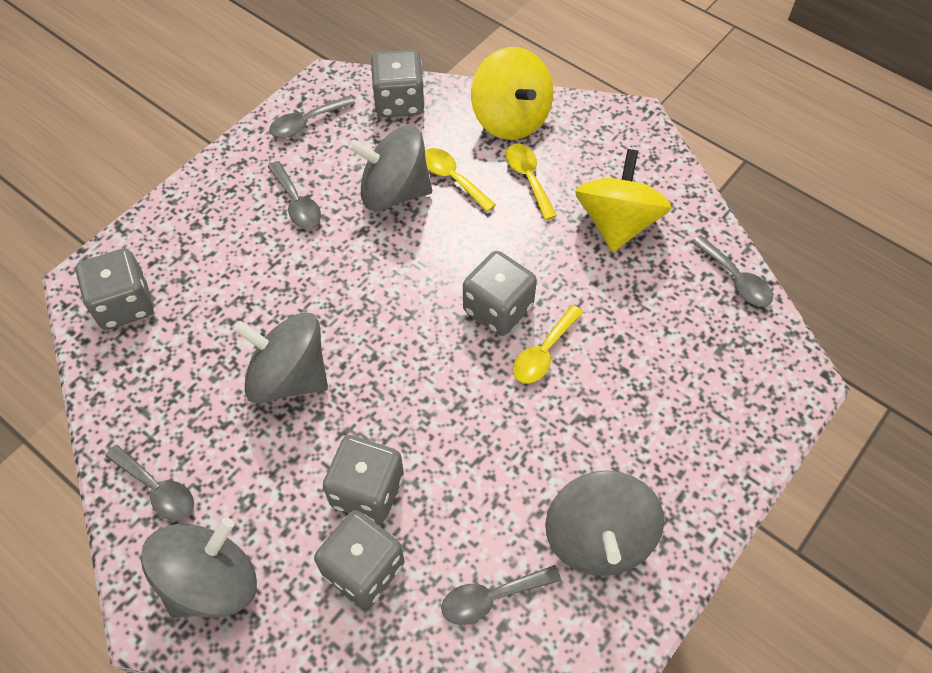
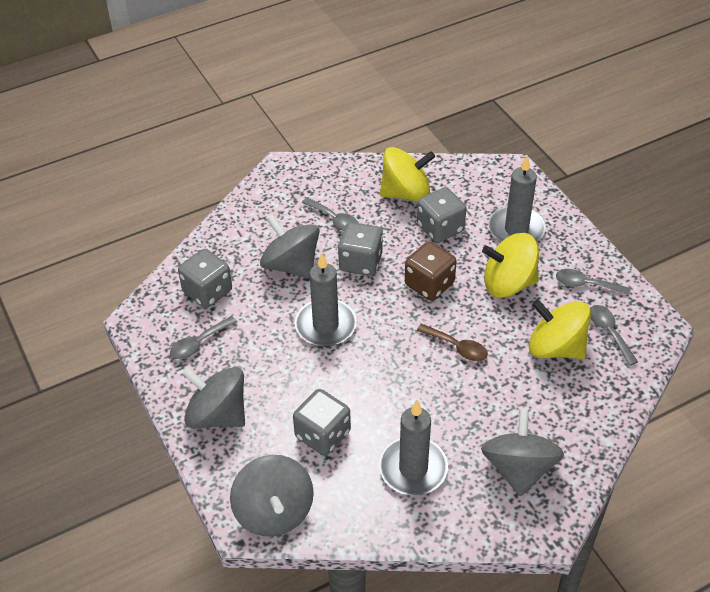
brown dice: none = 0 -> [405,241,457,301] = 1
brown spoon: none = 0 -> [417,324,488,361] = 1
grey candle: none = 0 -> [295,253,357,347] [379,400,448,495] [488,155,546,242] = 3
grey dice: [76,248,154,330] [314,510,404,608] [323,435,404,523] [371,50,425,117] [463,251,537,336] = 5 -> [178,249,232,308] [293,389,351,456] [338,222,383,276] [417,187,466,243] = 4
grey spoon: [105,445,194,521] [268,161,321,228] [269,96,355,138] [441,565,561,625] [692,235,773,307] = 5 -> [170,316,237,359] [302,197,358,231] [556,269,631,295] [590,305,638,366] = 4
yellow spinning top: [471,47,553,140] [575,149,672,252] = 2 -> [380,147,435,202] [482,233,539,298] [529,299,591,359] = 3
yellow spoon: [425,148,496,212] [506,144,557,220] [513,305,584,383] = 3 -> none = 0

